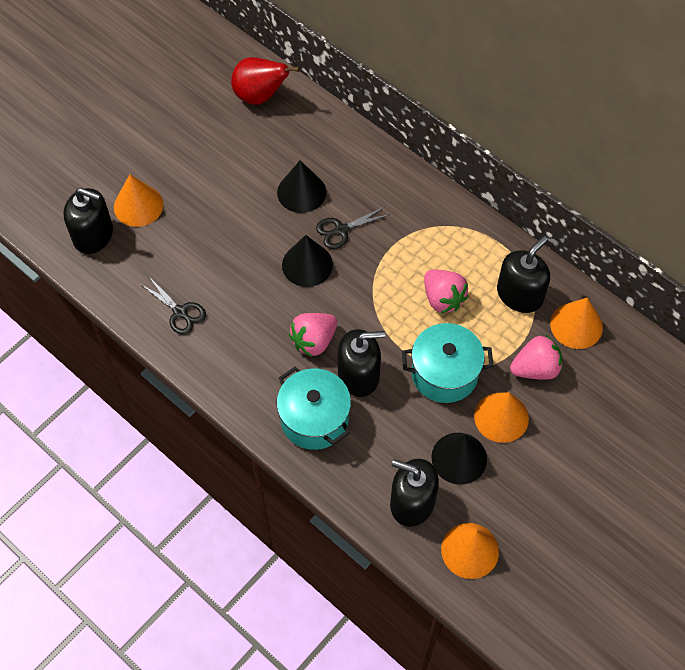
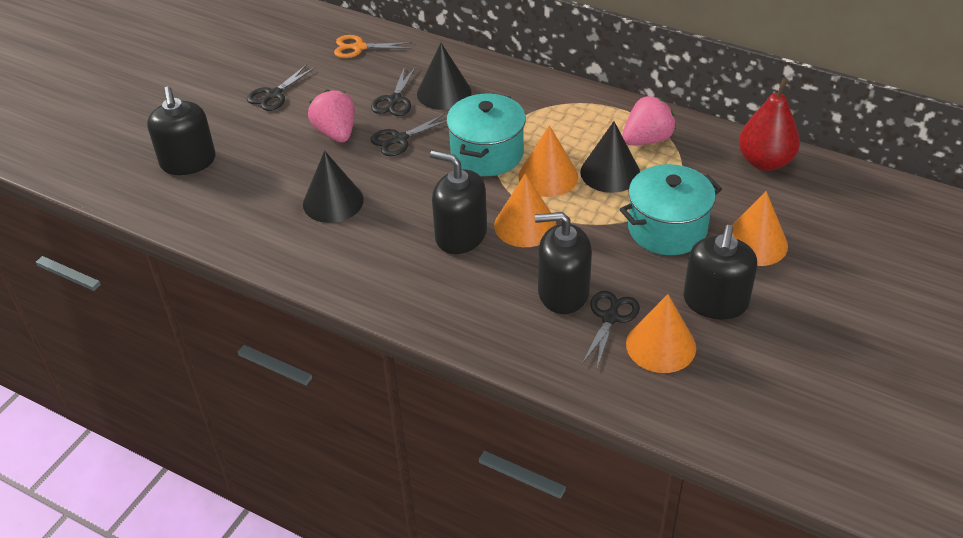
black scissors: [140,277,206,335] [316,207,390,249] = 2 -> [247,64,316,111] [371,66,416,116] [371,113,447,156] [582,291,640,368] = 4
orange scissors: none = 0 -> [334,35,412,58] = 1
pink strawberry: [289,313,337,357] [424,270,469,313] [510,335,562,380] = 3 -> [308,90,355,142] [622,96,676,145] = 2

